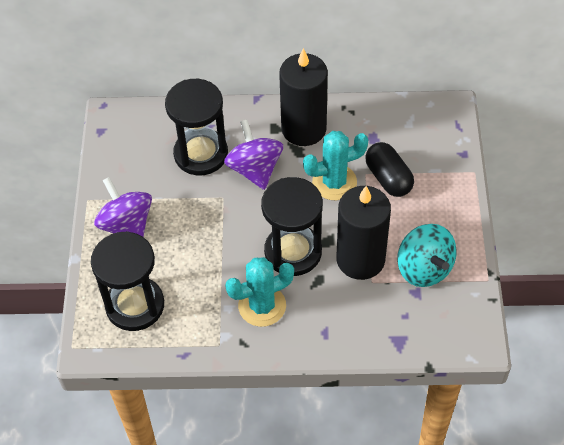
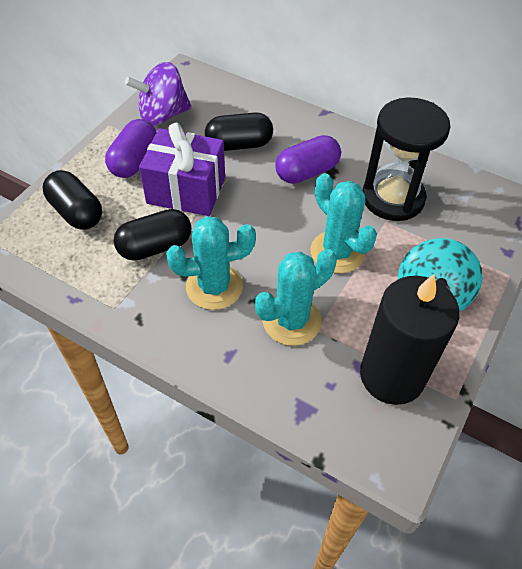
black candle: [279,48,328,146] [337,186,391,280] = 2 -> [360,274,460,405] = 1
black capsule: [365,142,414,197] = 1 -> [43,170,102,230] [114,209,192,261] [205,112,273,151] = 3
black hourglass: [91,231,164,331] [165,79,228,175] [261,177,323,276] = 3 -> [362,97,451,221] = 1
purple capsule: none = 0 -> [105,119,157,178] [275,135,341,184] = 2
purple gift: none = 0 -> [139,123,225,216] = 1
purple spinning top: [94,177,152,237] [224,120,283,190] = 2 -> [125,62,191,126] = 1
turquoise cactus: [225,257,294,327] [303,131,368,200] = 2 -> [166,216,256,310] [255,249,337,346] [311,173,377,273] = 3

